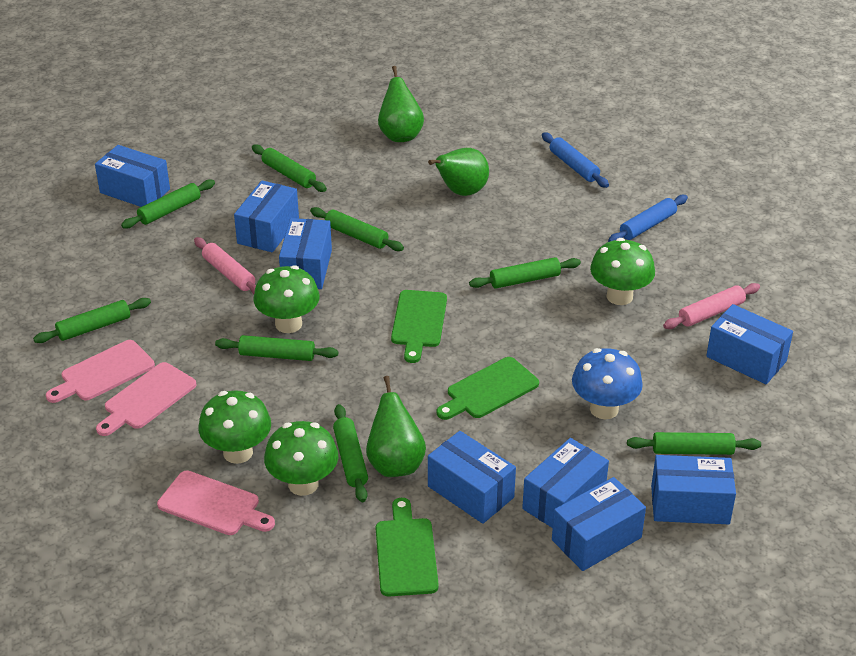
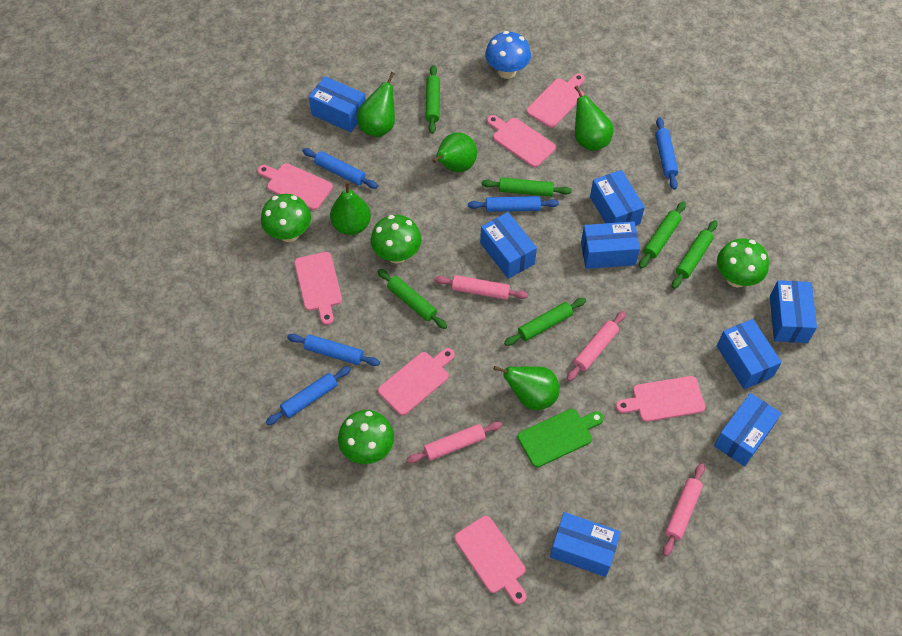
blue rolling pin: [542,132,609,188] [608,195,688,242] = 2 -> [266,366,351,425] [287,334,380,366] [302,148,378,189] [468,196,559,212] [655,117,678,190] = 5
green cutting board: [376,498,439,596] [391,290,447,363] [437,357,539,420] = 3 -> [518,409,604,467] = 1
green pear: [366,376,426,477] [378,66,424,142] [428,148,489,196] = 3 -> [330,182,371,235] [357,72,395,137] [432,132,477,172] [493,366,560,410] [574,86,614,151] = 5
green rolling pin: [33,298,151,343] [121,179,215,229] [215,335,338,361] [252,144,327,192] [310,207,404,251] [333,404,368,502] [469,257,581,289] [627,432,761,455] = 8 -> [377,269,447,329] [426,65,440,134] [481,178,572,197] [504,298,586,346] [639,201,686,269] [672,220,718,289] = 6
pink cutting board: [46,340,155,403] [96,362,197,436] [157,470,275,535] = 3 -> [258,163,333,210] [294,252,342,325] [378,348,455,415] [455,516,526,604] [487,115,556,167] [527,73,585,128] [616,376,705,422] = 7
pink rolling pin: [194,237,256,294] [663,283,760,329] = 2 -> [406,421,502,463] [434,275,528,300] [567,311,626,381] [663,463,705,556] = 4

